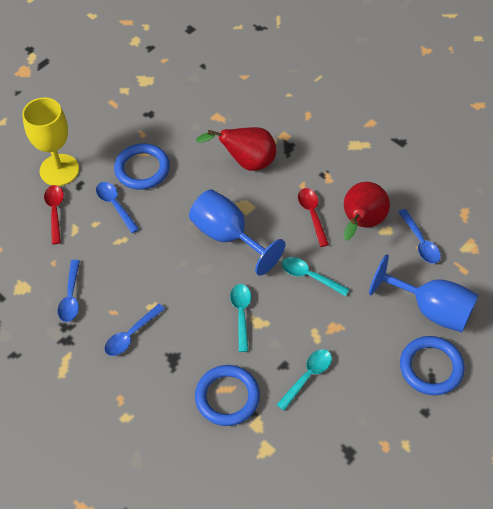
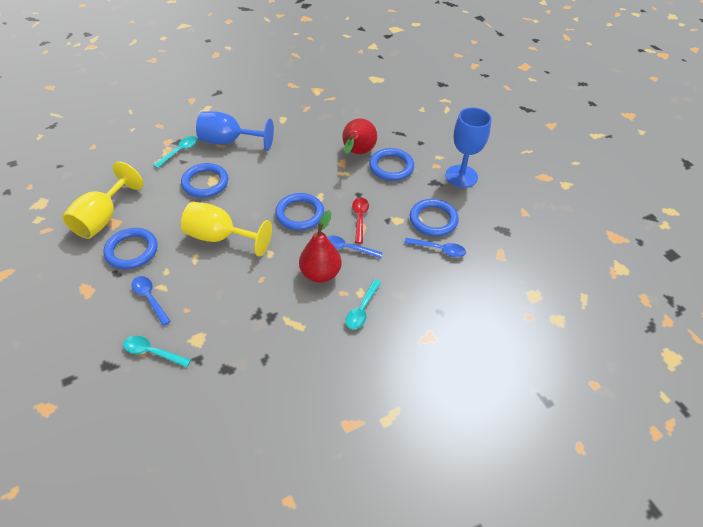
blue ring: [114,143,170,190] [195,365,260,426] [400,336,465,395] = 3 -> [103,228,158,269] [181,163,228,198] [275,193,324,231] [369,148,414,181] [410,199,459,236] = 5
blue spoon: [58,260,80,322] [96,182,139,233] [104,304,165,356] [398,209,441,264] = 4 -> [132,276,171,326] [326,235,383,258] [404,238,466,257] = 3
red spoon: [44,185,64,244] [298,188,329,247] = 2 -> [352,197,369,244] = 1
yellow goblet: [22,97,79,186] = 1 -> [62,161,143,239] [181,202,272,257] = 2

